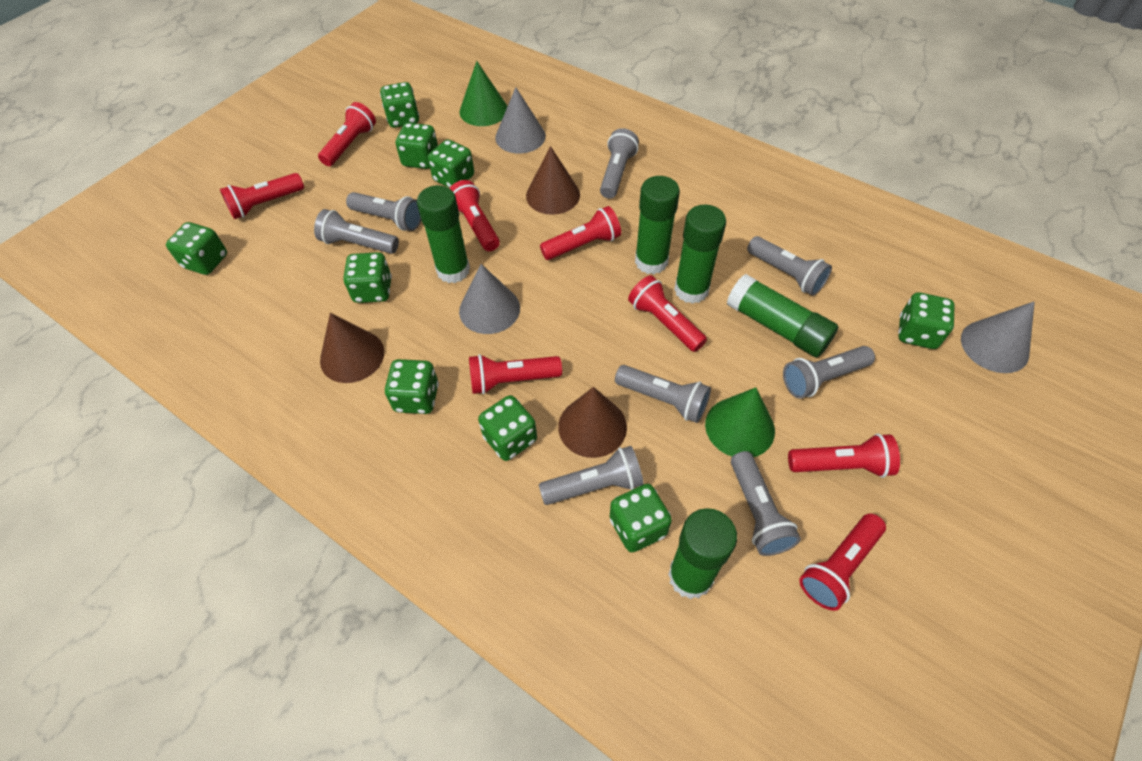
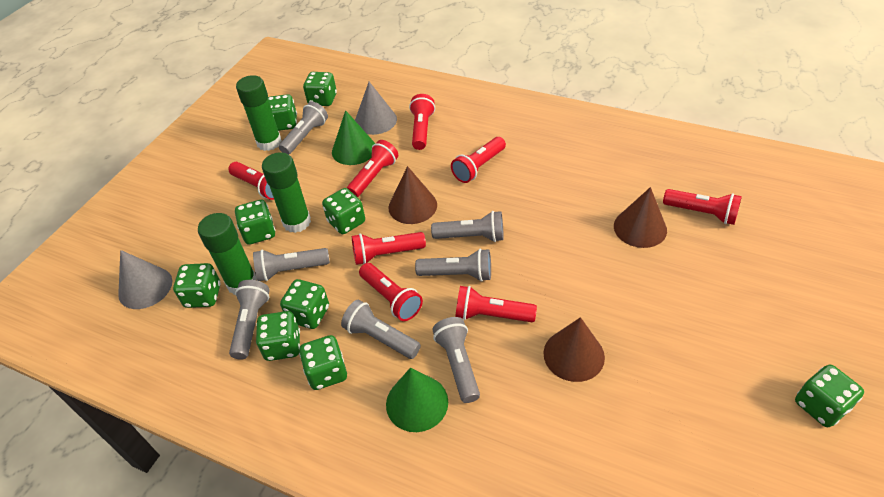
green glue stick: [417,185,470,283] [635,176,680,274] [668,508,737,599] [674,205,726,304] [727,274,838,357] = 5 -> [198,213,257,295] [236,75,282,151] [262,152,311,233] = 3
grey cone: [459,264,520,334] [495,87,546,153] [961,301,1035,373] = 3 -> [118,250,172,309] [355,82,397,135] = 2
grey flashlight: [314,209,399,254] [346,192,421,231] [539,446,644,505] [600,128,639,199] [615,365,711,423] [731,451,801,556] [747,236,832,296] [783,346,875,399] = 8 -> [229,280,270,360] [253,248,330,281] [279,102,328,154] [341,300,421,359] [415,249,491,282] [431,211,504,242] [432,317,480,403] = 7

